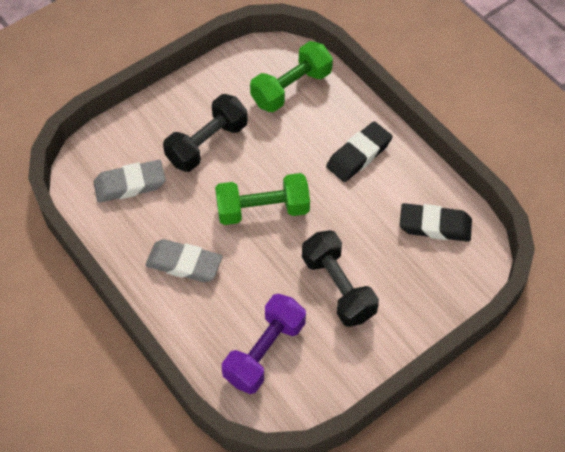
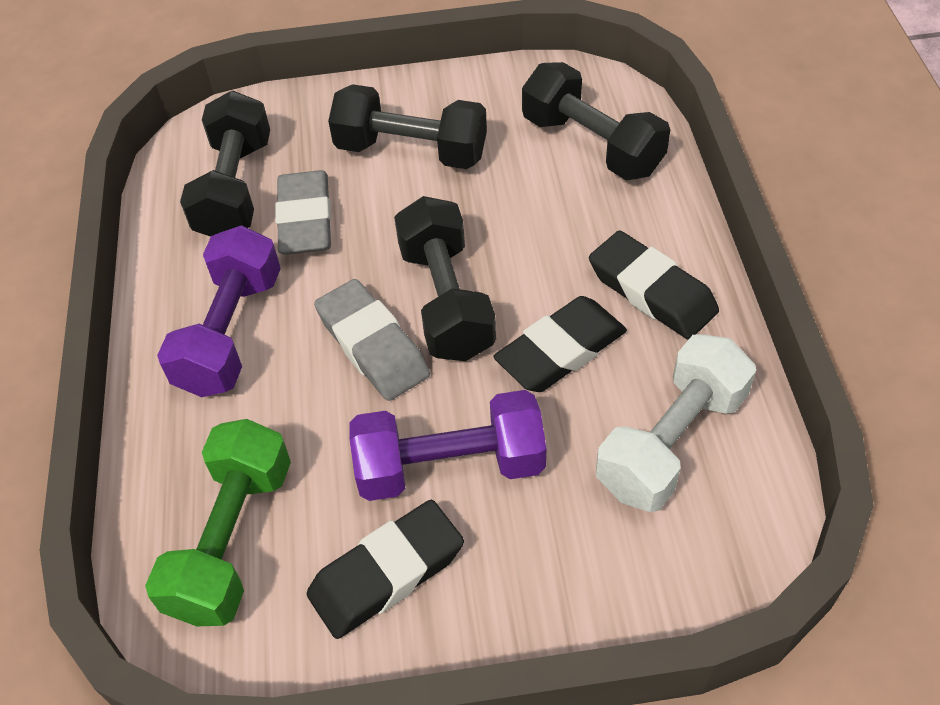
black dumbbell: [163,94,248,172] [302,230,379,327] = 2 -> [180,91,270,237] [328,84,487,169] [394,196,496,361] [522,62,670,180] = 4
black eraser: [326,121,393,182] [400,203,472,242] = 2 -> [307,500,464,639] [493,296,627,392] [589,230,719,339] = 3
green dumbbell: [215,173,310,225] [250,41,333,112] = 2 -> [145,419,291,626] = 1
purple dumbbell: [222,294,306,394] = 1 -> [157,225,281,397] [350,390,546,501] = 2
white dumbbell: none = 0 -> [596,334,756,512] = 1

